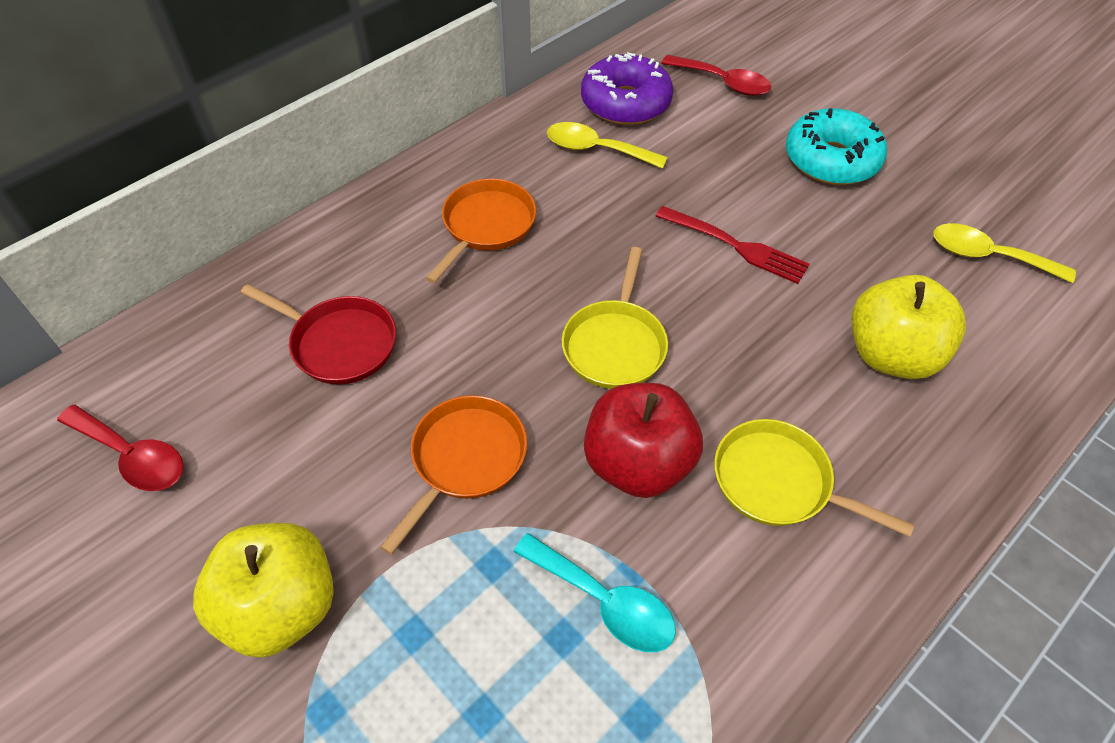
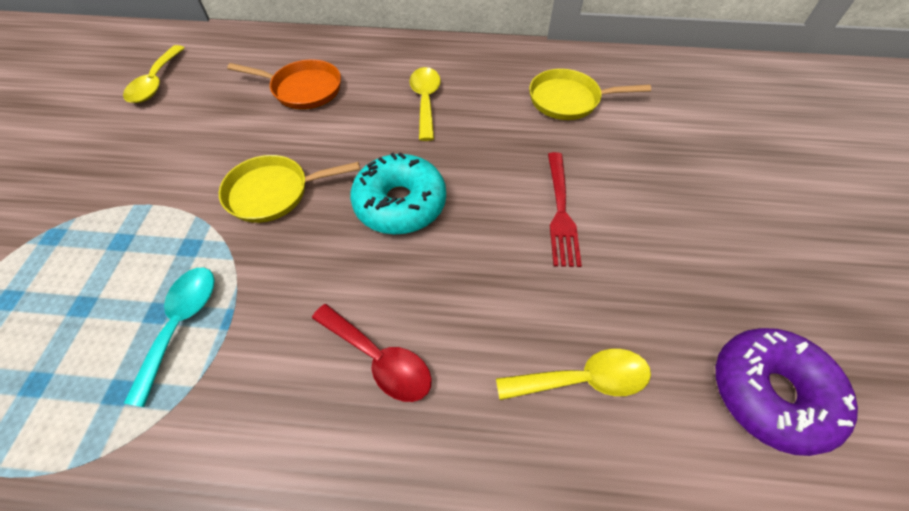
orange pan: [380,395,527,555] [425,179,536,284] = 2 -> [227,59,341,109] = 1
red apple: [584,383,703,498] = 1 -> none = 0
red pan: [241,284,396,384] = 1 -> none = 0
red spoon: [57,405,184,491] [661,55,771,96] = 2 -> [312,304,432,402] = 1
yellow apple: [193,523,334,658] [851,275,966,379] = 2 -> none = 0
yellow spoon: [547,122,667,169] [933,223,1076,283] = 2 -> [123,45,185,103] [410,67,441,141] [496,349,651,400] = 3

